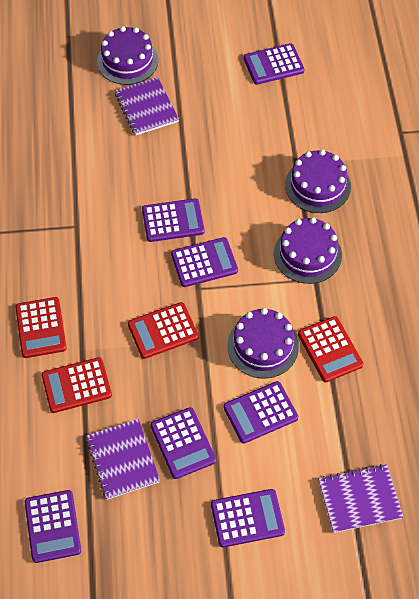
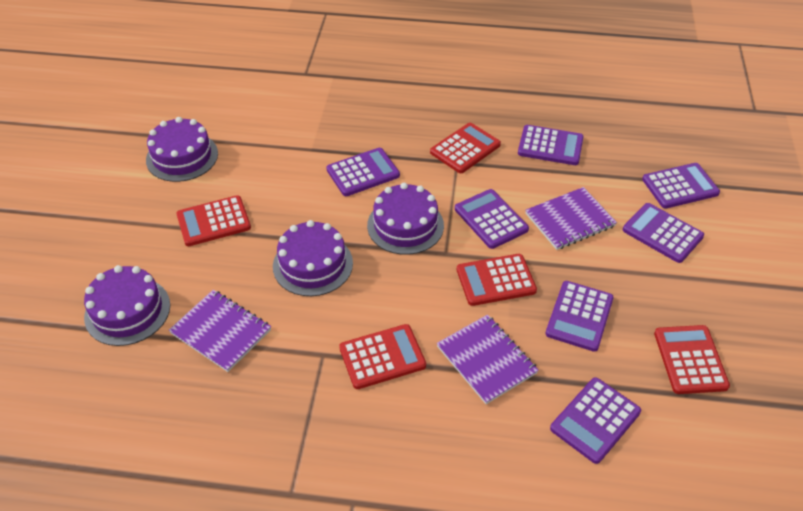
red calculator: [16,297,67,358] [42,357,112,413] [128,302,199,359] [298,316,363,382] = 4 -> [176,195,251,246] [339,324,426,389] [430,123,501,173] [457,254,537,306] [654,325,730,394] = 5

